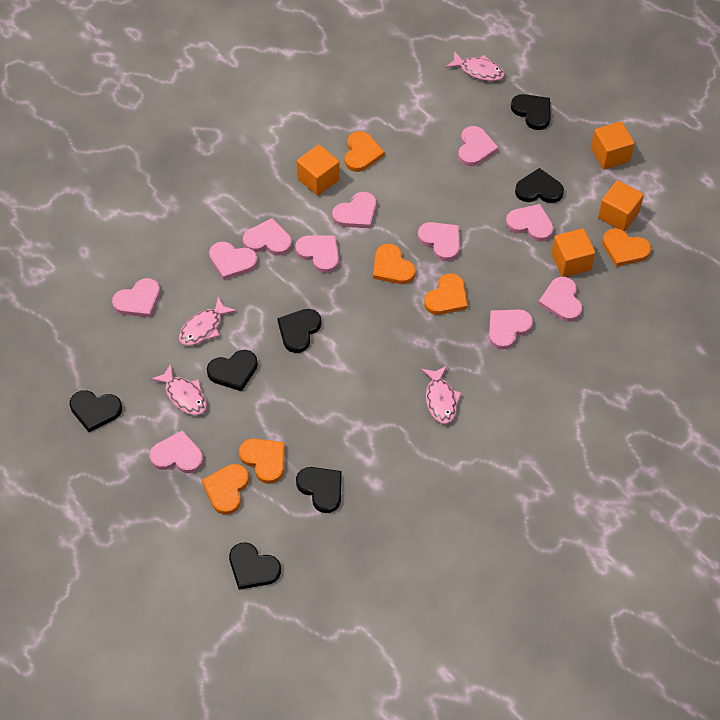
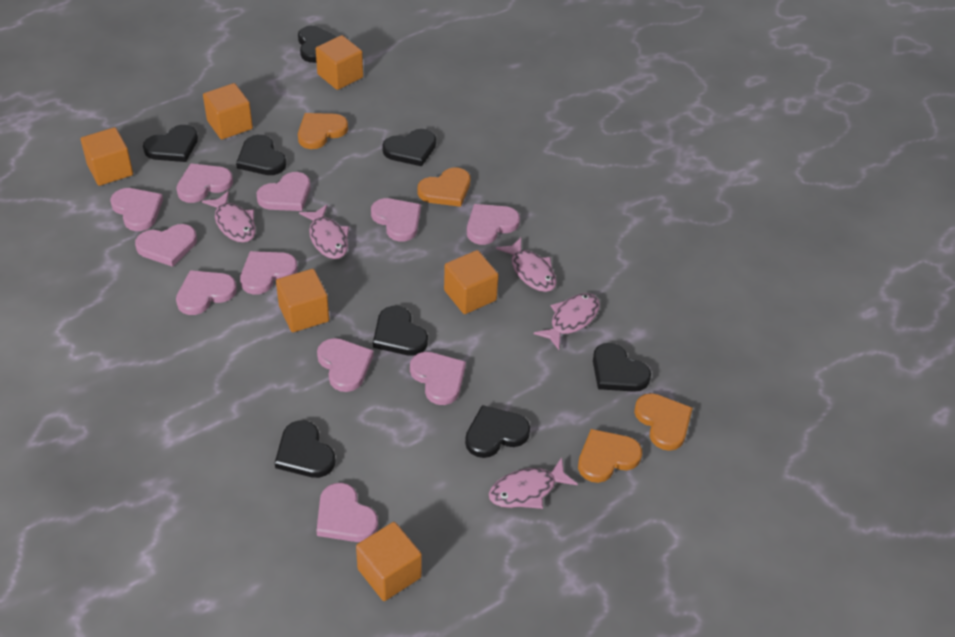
black heart: [70,390,122,432] [207,350,258,392] [229,542,281,589] [277,309,322,353] [296,467,342,513] [511,94,551,130] [515,168,564,203] = 7 -> [143,125,198,162] [236,135,286,175] [275,420,335,478] [298,26,337,63] [373,306,428,356] [382,129,436,166] [465,405,530,458] [593,343,651,392] = 8
orange cube: [297,145,340,196] [551,228,595,277] [591,122,634,169] [598,180,644,231] = 4 -> [81,127,133,186] [203,83,253,140] [276,269,329,332] [316,35,363,90] [356,522,422,601] [444,250,499,314] = 6
orange heart: [202,464,249,515] [239,439,284,484] [345,131,385,172] [373,244,415,284] [424,273,468,315] [602,228,651,267] = 6 -> [298,113,348,149] [418,167,471,207] [578,429,642,483] [634,393,693,451] = 4
pink fish: [151,364,207,415] [179,297,237,345] [421,366,462,424] [446,51,505,81] = 4 -> [202,191,256,243] [299,205,349,259] [489,458,578,509] [496,237,557,292] [534,293,600,350] = 5

